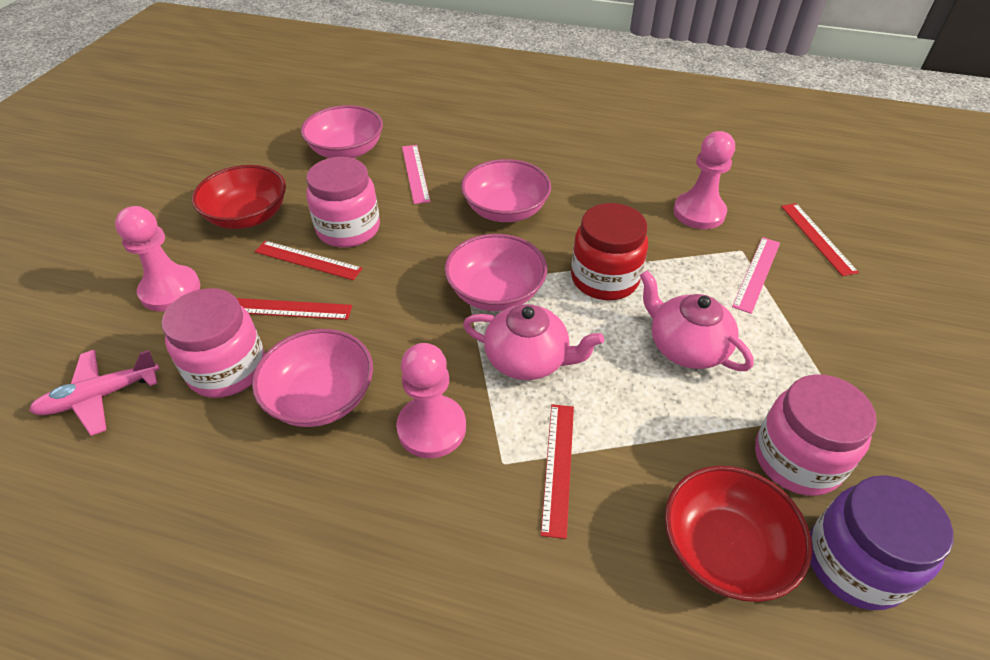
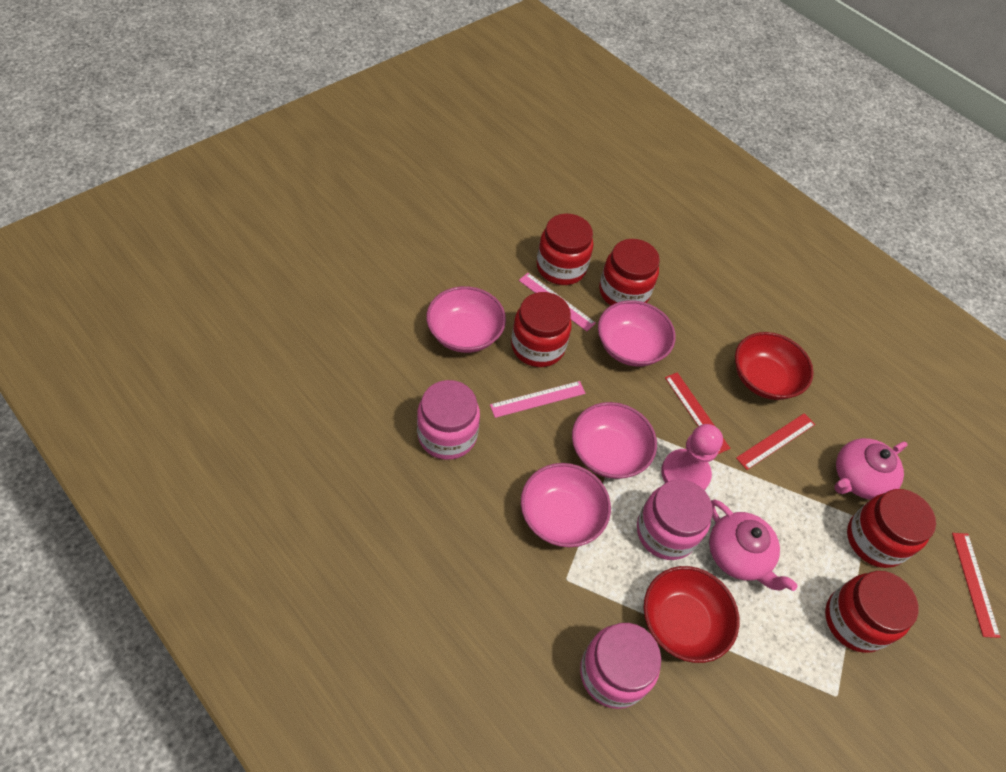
pink pawn: [115,206,200,312] [396,343,466,458] [673,131,735,229] = 3 -> [661,424,723,490] = 1
pink plane: [29,350,160,436] = 1 -> none = 0
purple jar: [810,475,954,610] = 1 -> none = 0
red jar: [571,203,648,300] = 1 -> [511,292,572,367] [536,213,593,285] [599,239,660,305] [825,571,919,653] [847,489,936,568] = 5
red ruler: [236,298,352,320] [255,241,363,280] [541,404,574,539] [781,203,859,276] = 4 -> [665,372,731,454] [736,413,815,470] [952,533,1000,638] = 3

